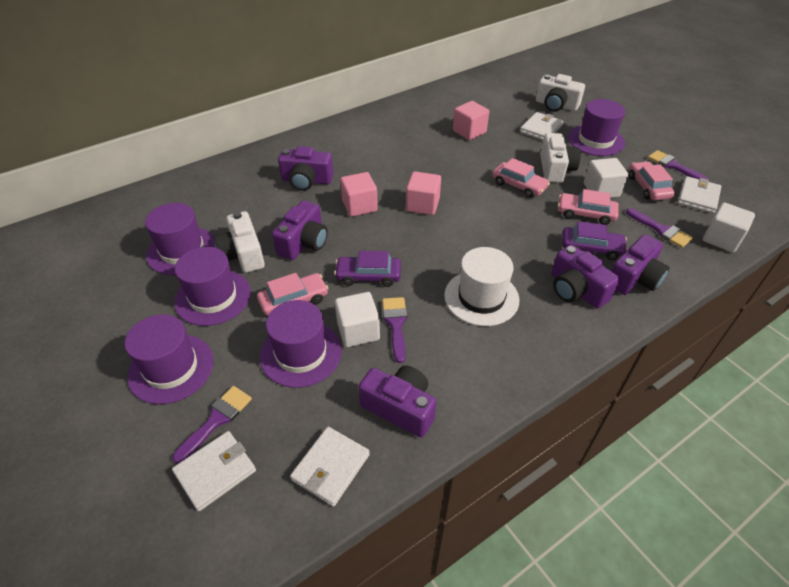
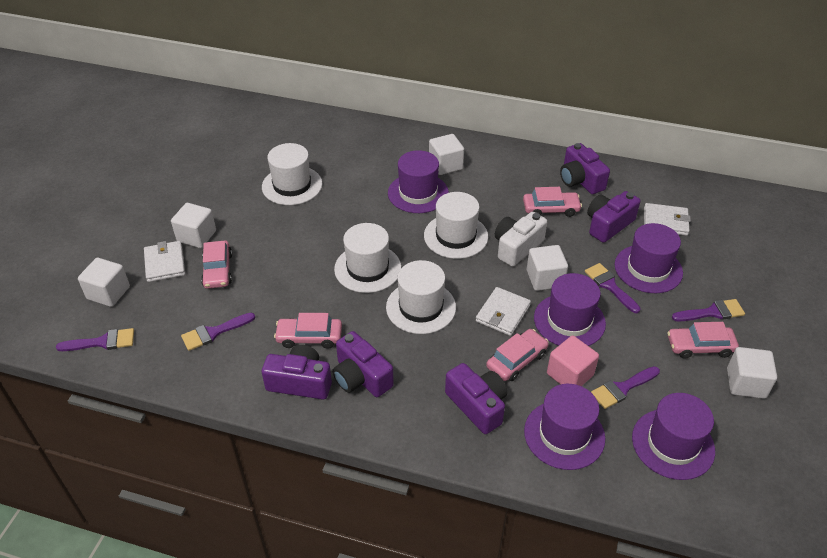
pink car: [257,273,328,316] [492,158,550,198] [558,189,619,225] [629,161,675,201] = 4 -> [201,240,232,289] [274,313,342,349] [486,329,549,381] [523,187,582,217] [667,322,739,359] = 5
pink cube: [340,172,378,217] [406,171,441,215] [453,101,489,140] = 3 -> [547,335,599,386] = 1
purple brush: [172,386,252,464] [382,297,407,363] [626,208,693,248] [648,150,708,179] = 4 -> [56,328,134,351] [181,313,255,351] [585,263,641,313] [591,366,660,409] [672,299,745,321] = 5
purple car: [334,251,401,287] [562,221,628,260] = 2 -> none = 0
white camera: [214,211,265,273] [536,74,585,112] [540,133,581,183] = 3 -> [495,212,547,267] = 1
white cube: [335,292,380,347] [584,158,628,198] [703,203,755,252] = 3 -> [78,258,130,307] [171,203,216,248] [429,134,464,175] [527,245,568,291] [727,347,777,399] = 5
white hat: [444,247,519,326] = 1 -> [262,143,322,205] [334,223,401,293] [386,260,456,334] [424,192,488,259] = 4
white wallet: [172,431,256,511] [290,427,370,507] [520,112,563,140] [678,176,721,213] = 4 -> [144,241,185,282] [476,287,531,336] [644,203,691,236] = 3

